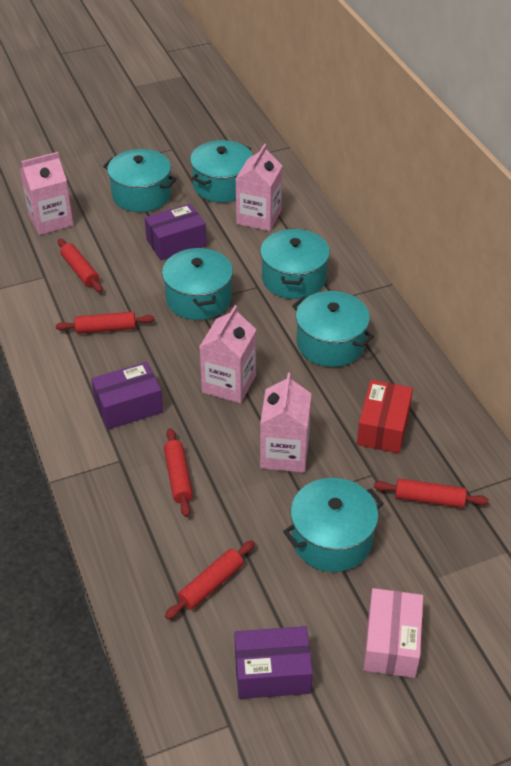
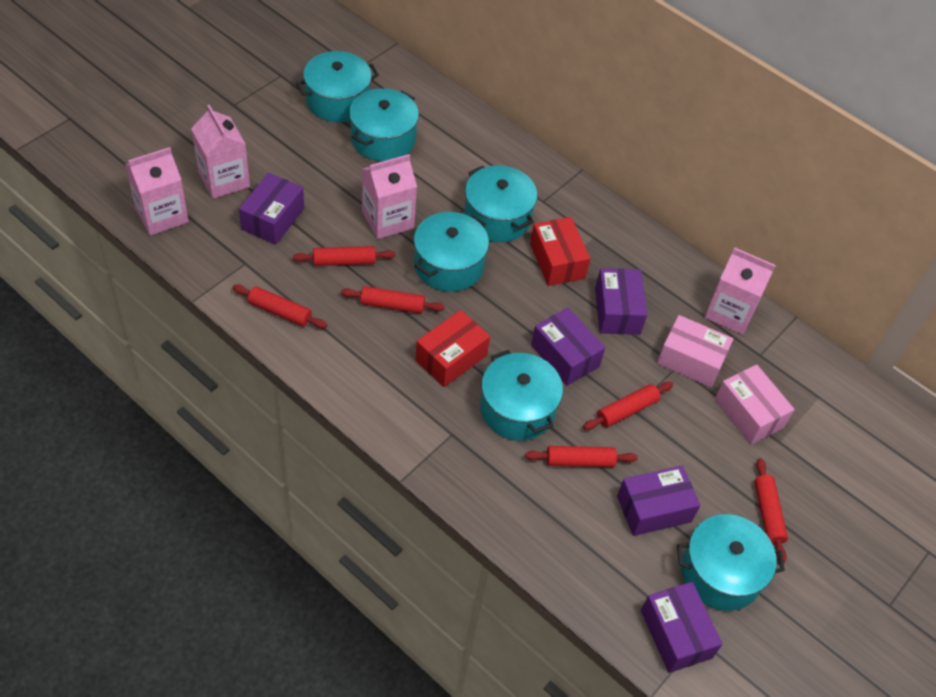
pink box: [363,588,423,678] = 1 -> [657,315,733,387] [715,365,795,445] = 2
purple box: [91,362,163,430] [145,204,207,260] [234,626,313,699] = 3 -> [239,173,304,245] [531,308,605,386] [595,268,647,335] [617,465,700,536] [641,582,723,673] = 5
red box: [357,380,413,453] = 1 -> [415,310,490,387] [530,217,591,286] = 2
red rolling pin: [56,312,155,334] [58,239,103,292] [164,428,193,517] [165,540,255,619] [374,479,489,508] = 5 -> [232,285,327,329] [293,246,395,266] [341,286,445,314] [525,446,638,467] [583,382,673,430] [754,458,788,563] = 6

